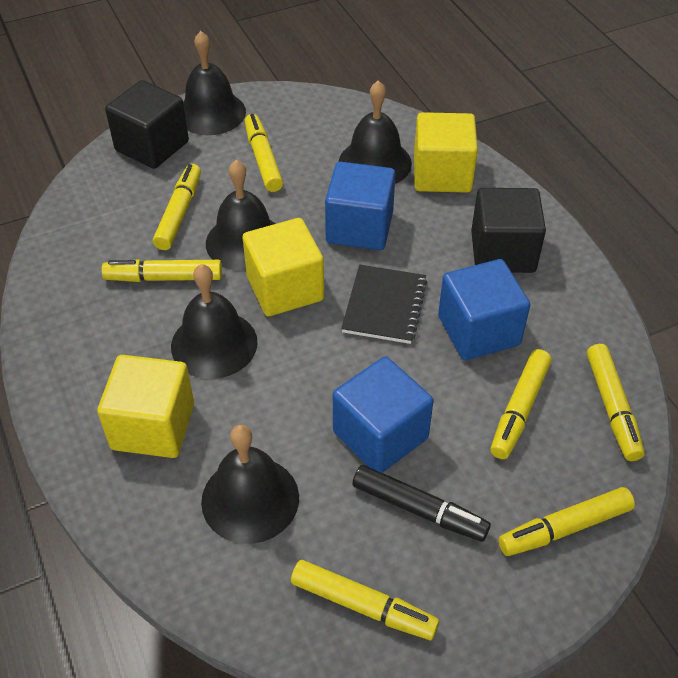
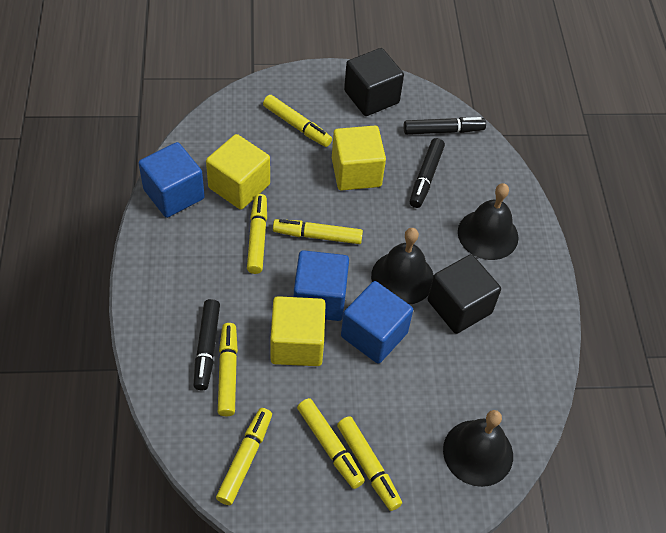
black bell: [171,264,258,379] [183,31,246,135] [201,425,299,544] [206,160,275,271] [339,80,412,184] = 5 -> [371,228,433,305] [443,410,513,487] [458,183,519,260] = 3
black marker: [352,465,491,542] = 1 -> [194,299,220,390] [404,117,486,135] [410,138,445,208] = 3
black notebook: [341,265,427,344] = 1 -> none = 0

